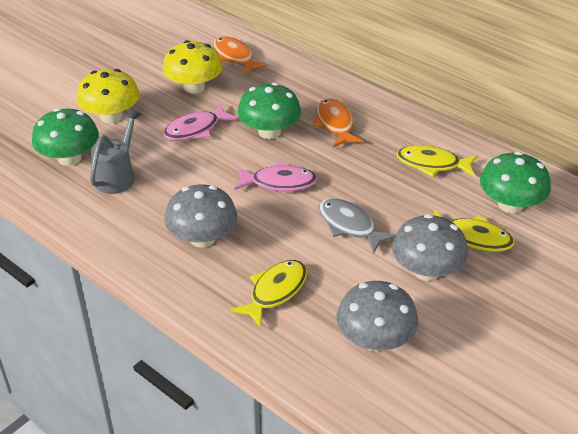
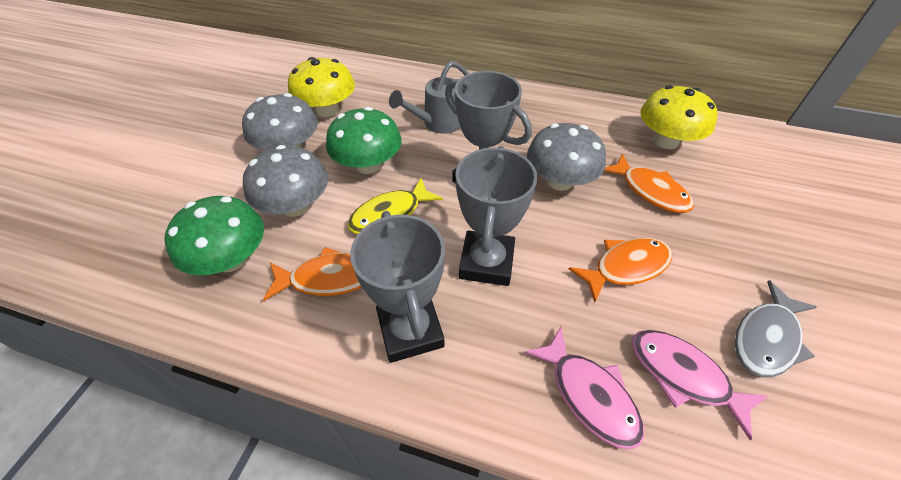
green mushroom: [32,108,99,166] [238,83,301,139] [480,152,551,213] = 3 -> [164,196,264,275] [326,107,402,174] = 2
grey trophy: none = 0 -> [350,211,445,363] [445,71,532,183] [456,146,537,286] = 3
orange fish: [213,36,268,75] [313,98,363,147] = 2 -> [263,247,362,301] [568,238,672,303] [604,153,694,213] = 3
yellow fish: [230,260,307,328] [396,145,477,177] [434,210,514,252] = 3 -> [347,178,443,234] = 1

